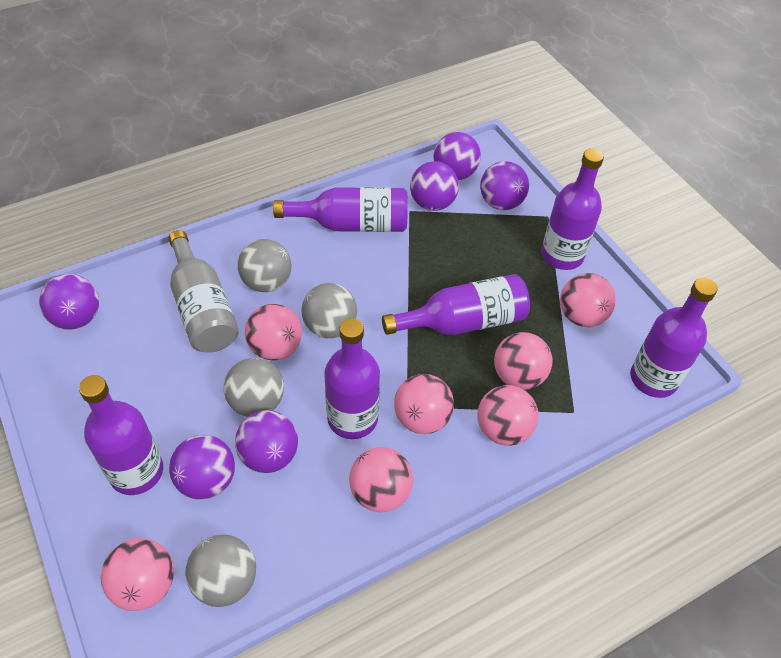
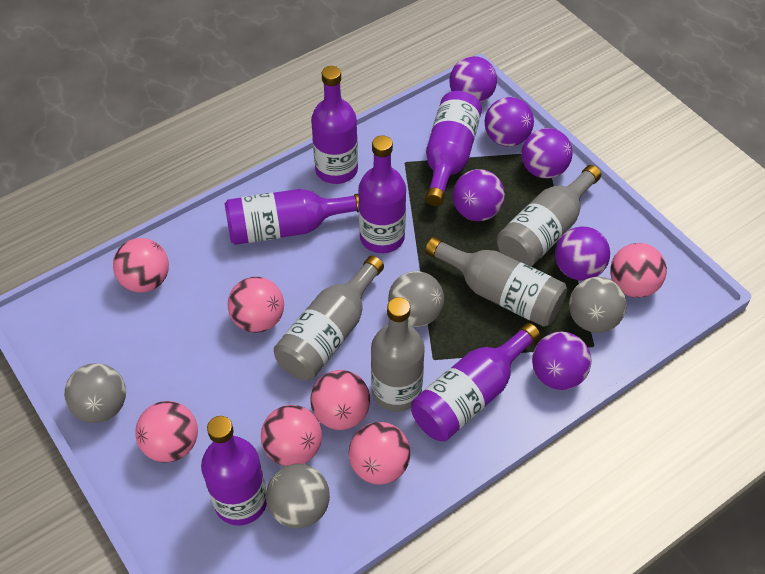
grey bottle: [168,230,239,353] = 1 -> [274,256,384,380] [371,297,425,412] [425,237,567,327] [497,165,601,267] = 4

